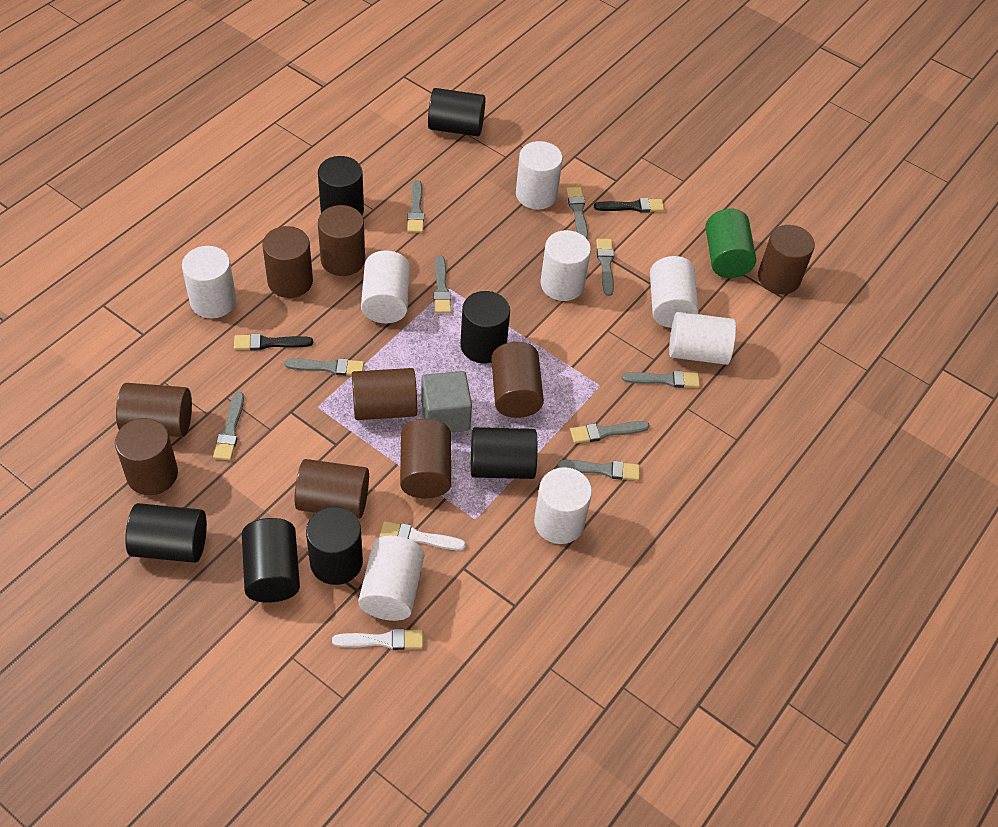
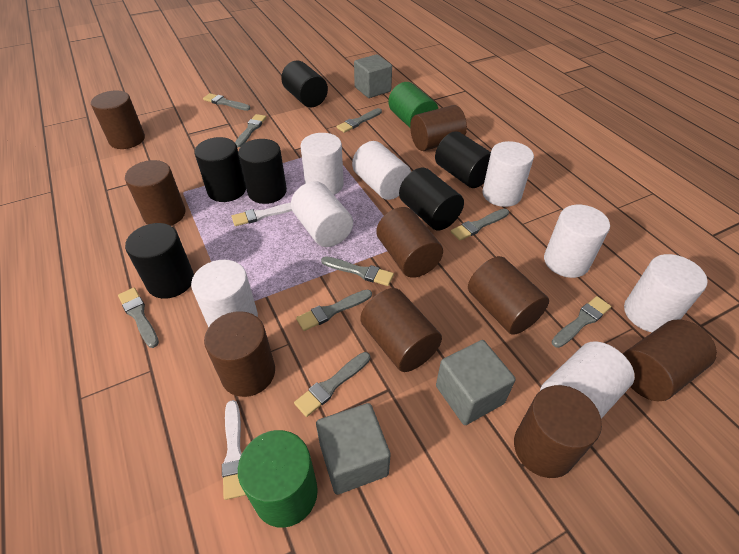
black brush: [234,334,313,350] [594,198,664,212] = 2 -> none = 0
black cylinder: [125,503,207,563] [242,518,300,603] [306,506,363,585] [318,156,364,215] [428,88,485,136] [460,291,510,364] [471,427,538,479] = 7 -> [125,223,194,299] [194,137,246,202] [238,139,287,204] [281,61,328,107] [399,168,464,231] [435,131,491,188] = 6
green cylinder: [706,209,756,278] = 1 -> [238,430,318,528] [388,82,438,128] = 2
grey cube: [421,371,472,432] = 1 -> [316,403,391,495] [354,54,392,98] [436,340,516,425] = 3

